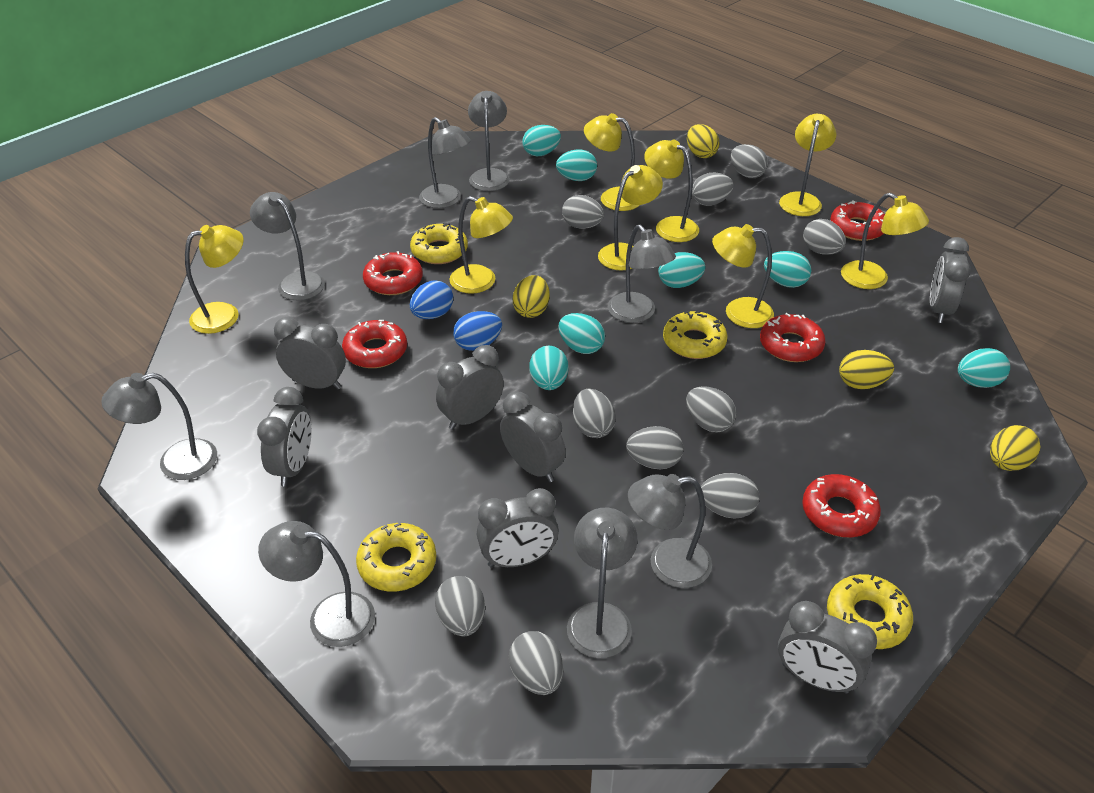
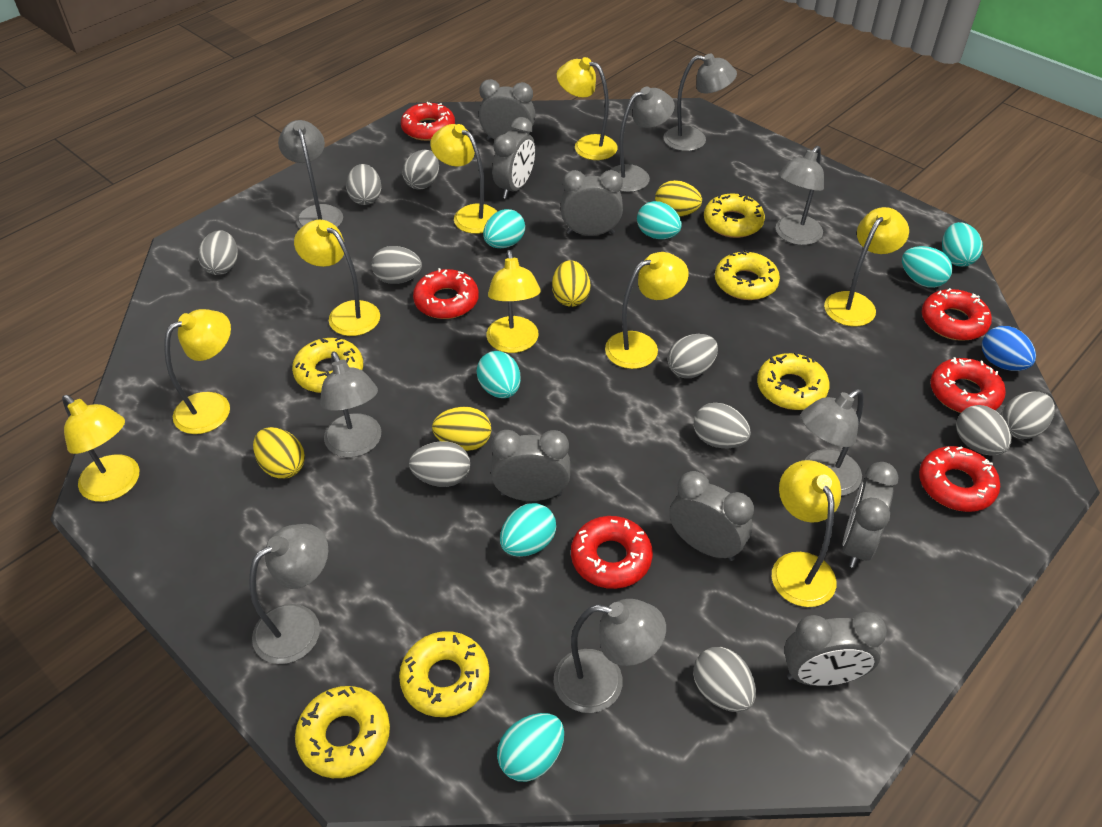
blue egg: [410,281,453,319] [453,311,502,351] = 2 -> [982,326,1036,371] = 1
red donut: [342,320,407,368] [363,251,423,295] [760,313,826,362] [802,474,881,537] [830,200,885,241] = 5 -> [401,102,455,141] [413,268,479,319] [571,516,653,589] [919,446,1000,512] [922,288,992,341] [930,357,1006,413] = 6
yellow donut: [356,523,436,592] [410,223,468,264] [663,310,728,359] [827,574,913,649] = 4 -> [292,337,363,393] [295,686,390,778] [399,631,489,717] [704,193,765,238] [715,250,780,300] [757,352,830,410] = 6
yellow lamp: [185,225,244,334] [449,196,513,294] [584,113,639,211] [598,165,663,271] [644,140,699,242] [712,224,774,328] [779,114,837,216] [841,193,929,289] = 8 -> [62,395,139,502] [164,309,231,434] [294,220,380,336] [430,124,498,234] [487,250,541,353] [557,57,618,160] [605,252,689,369] [772,460,841,607] [824,207,909,326] = 9

